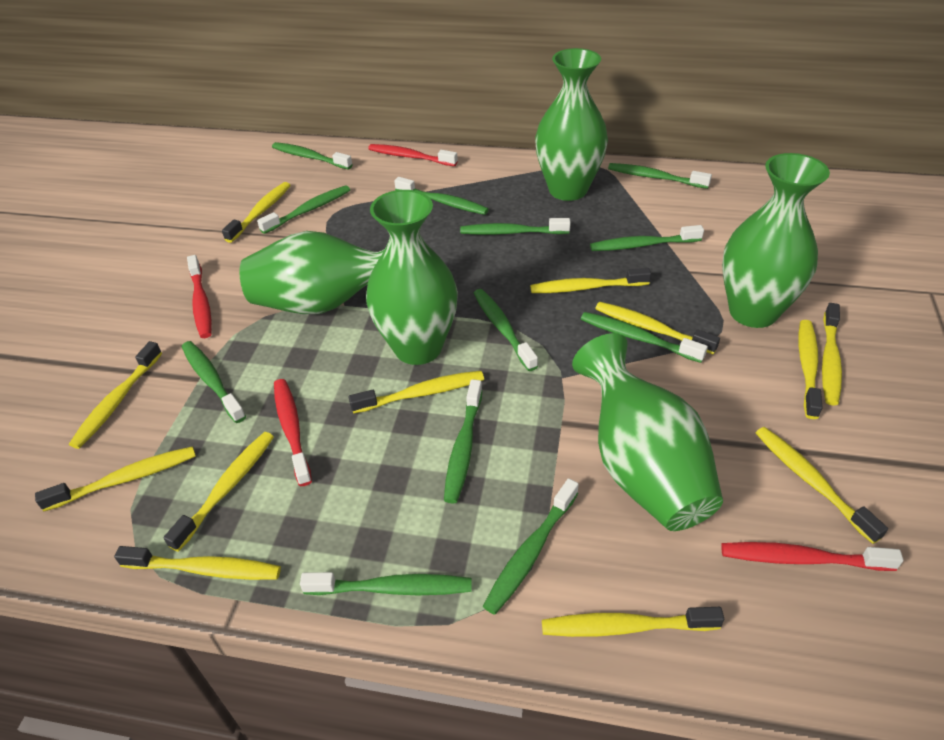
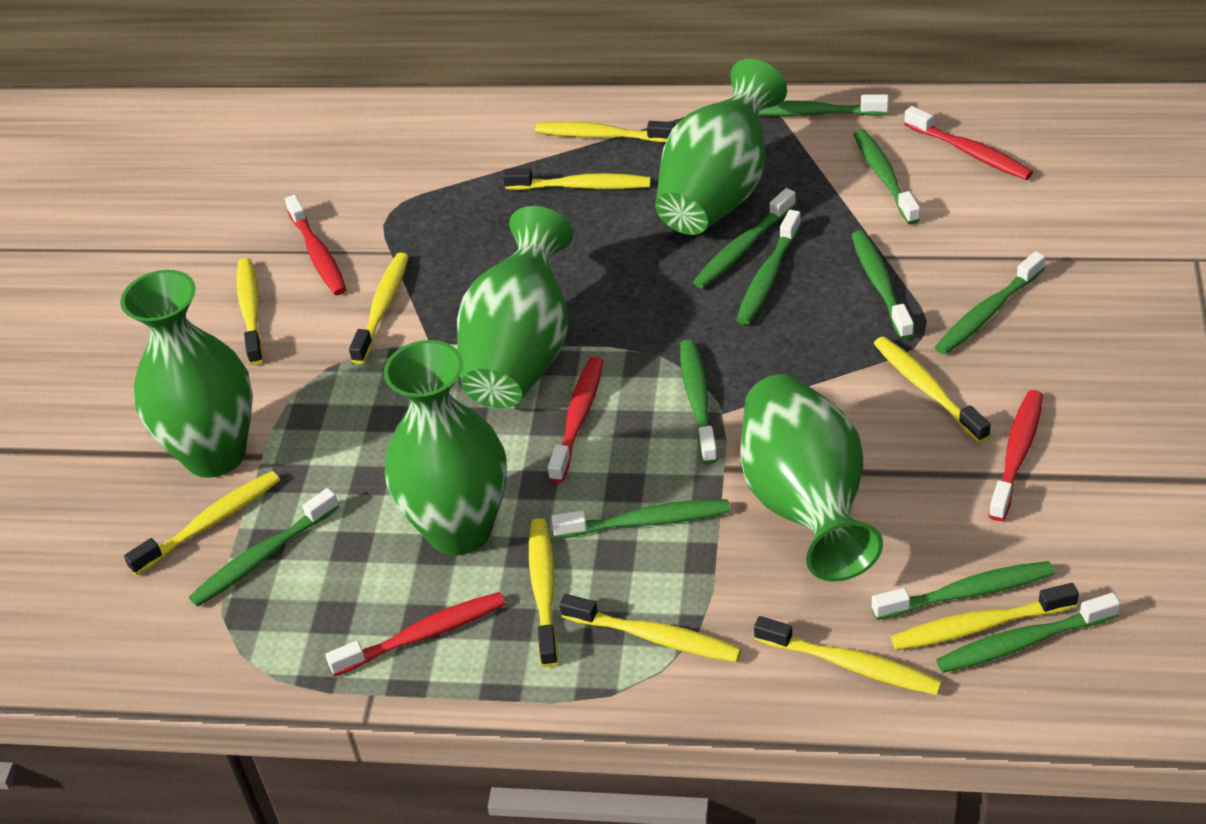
green toothbrush: [182,341,246,423] [257,185,350,234] [272,142,353,169] [300,572,472,595] [394,177,489,215] [444,379,482,503] [460,218,571,235] [474,289,538,371] [483,478,579,615] [581,312,708,363] [590,225,704,251] [608,163,712,189] = 12 -> [189,488,339,607] [551,499,730,538] [680,340,718,464] [693,188,796,289] [736,210,801,325] [759,94,889,116] [851,230,914,340] [853,129,920,225] [872,561,1055,620] [935,251,1045,355] [936,593,1120,673] = 11
red toothbrush: [187,255,212,338] [274,379,312,486] [368,144,458,166] [721,542,903,571] = 4 -> [285,195,347,295] [325,592,505,676] [548,357,603,483] [904,106,1033,180] [989,390,1043,521] = 5
yellow toothbrush: [35,446,196,511] [69,341,162,449] [114,546,281,580] [163,432,274,552] [222,182,291,243] [348,371,484,414] [530,268,651,293] [542,607,724,637] [595,302,720,354] [756,427,888,544] [798,320,822,419] [822,303,842,405] = 12 -> [124,471,280,576] [237,258,263,365] [349,253,409,364] [503,169,651,190] [529,518,558,667] [535,121,675,143] [559,594,741,662] [754,616,942,695] [874,336,991,443] [891,583,1079,650] = 10

